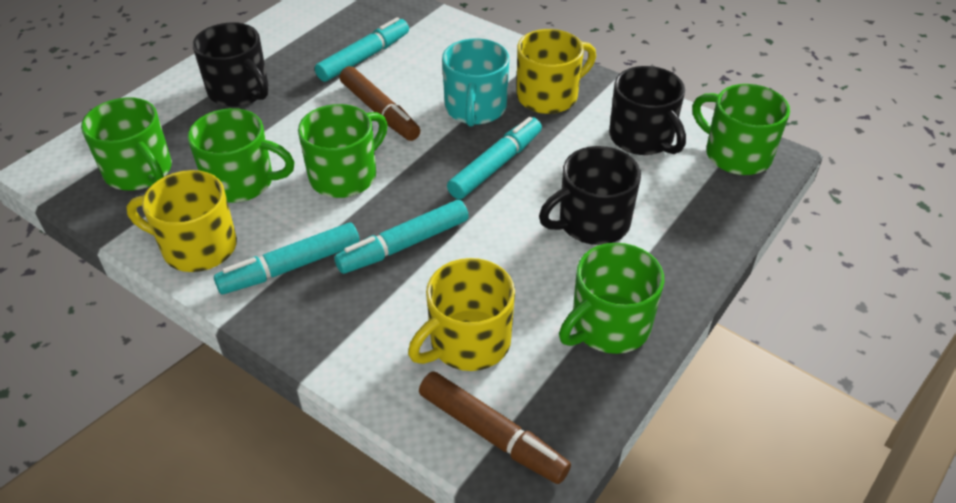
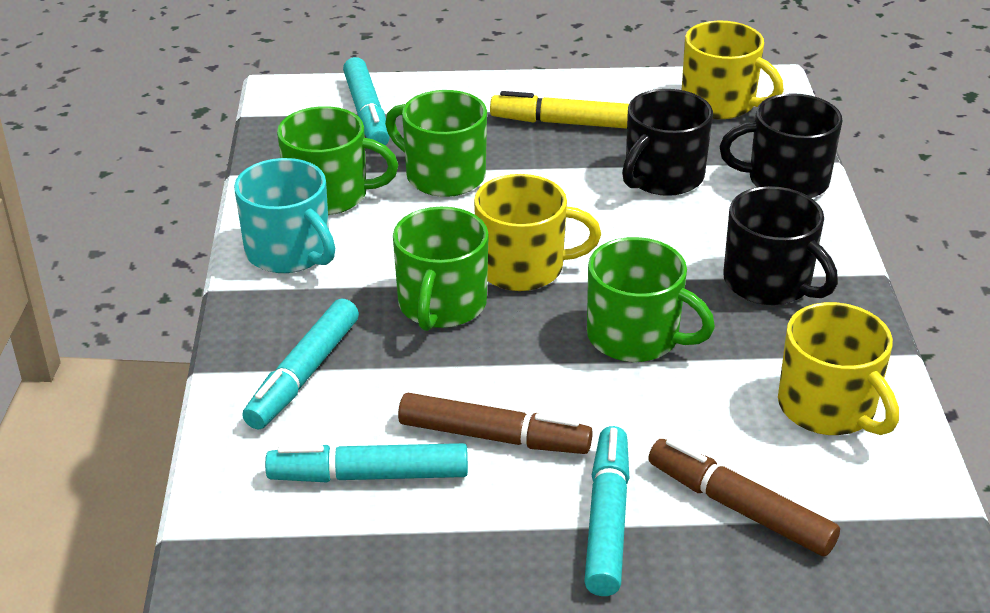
green mug: [81,97,172,190] [187,108,295,203] [298,104,388,198] [559,243,664,354] [692,84,790,175] = 5 -> [277,106,398,215] [385,90,487,197] [393,207,489,331] [587,237,715,362] = 4
yellow marker: none = 0 -> [490,91,629,129] = 1

